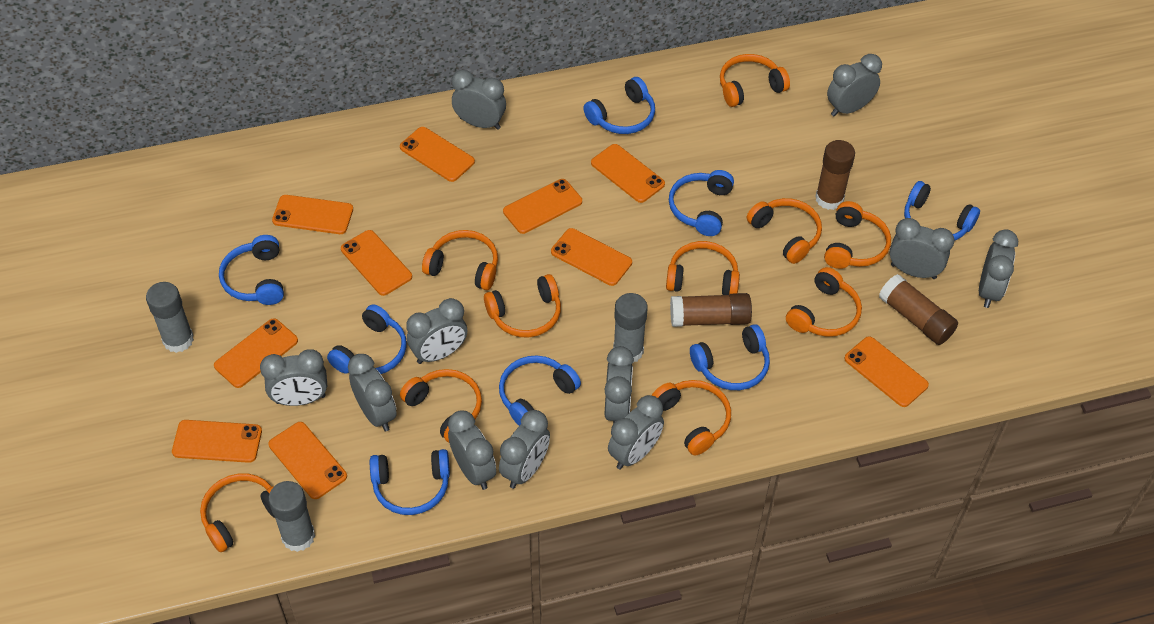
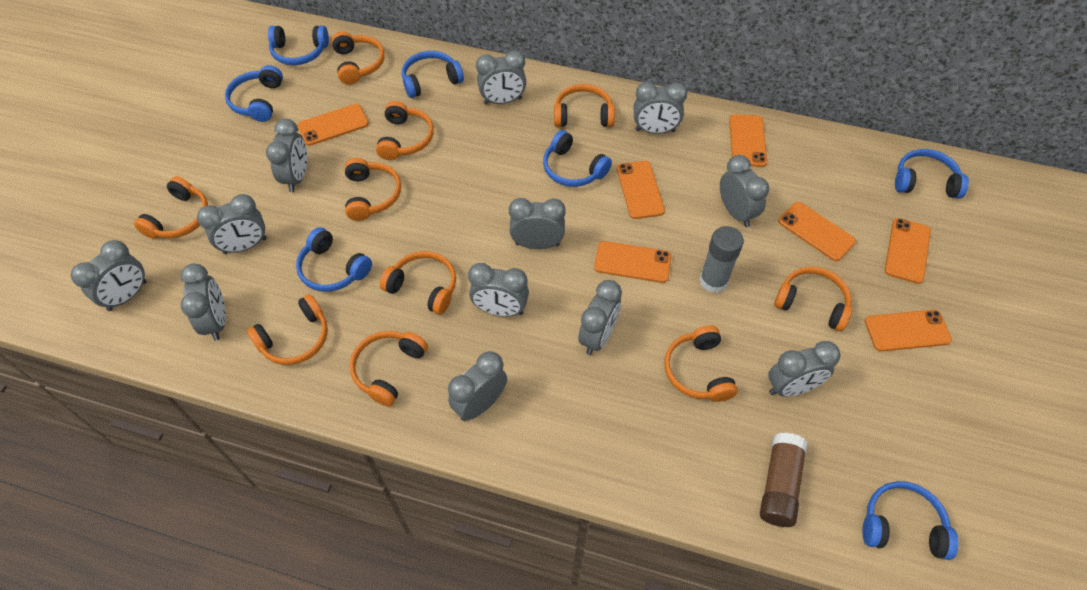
blue headphones: [219,235,284,305] [327,304,407,374] [370,449,450,515] [499,355,581,426] [583,77,655,134] [669,170,734,236] [690,324,770,390] [904,181,980,241] = 8 -> [225,65,283,122] [268,26,329,65] [296,227,372,292] [402,51,464,98] [543,130,612,187] [862,481,959,560] [895,149,969,199] = 7
brown glue stick: [670,293,752,327] [815,140,855,210] [879,274,958,345] = 3 -> [760,433,808,527] = 1
grey clock: [260,349,327,406] [348,354,397,432] [406,298,467,364] [448,411,496,490] [452,70,506,130] [499,410,550,489] [604,346,634,424] [608,395,664,469] [827,54,882,116] [890,218,955,279] [979,229,1018,308] = 11 -> [71,240,147,311] [180,263,226,341] [197,194,267,254] [266,119,307,192] [448,351,507,421] [468,263,529,316] [476,50,526,105] [509,198,566,249] [578,280,622,355] [634,82,688,134] [720,155,769,227] [768,341,841,397] = 12
grey glue stick: [146,282,194,353] [268,481,315,552] [613,293,648,362] = 3 -> [699,226,744,293] = 1
orange phone: [172,420,262,463] [214,318,298,388] [269,422,347,499] [272,195,353,234] [341,230,412,296] [400,127,475,182] [503,179,582,234] [551,228,632,286] [591,144,665,203] [844,336,929,407] = 10 -> [297,104,369,146] [594,241,671,283] [617,161,665,219] [729,114,767,167] [778,202,856,261] [865,310,952,352] [885,218,931,284] = 7

